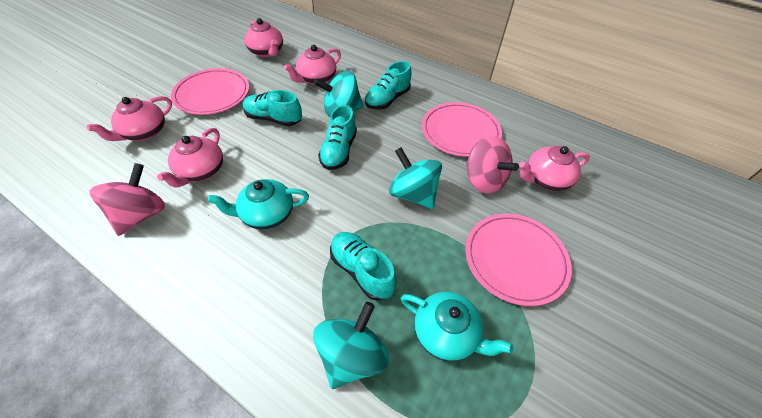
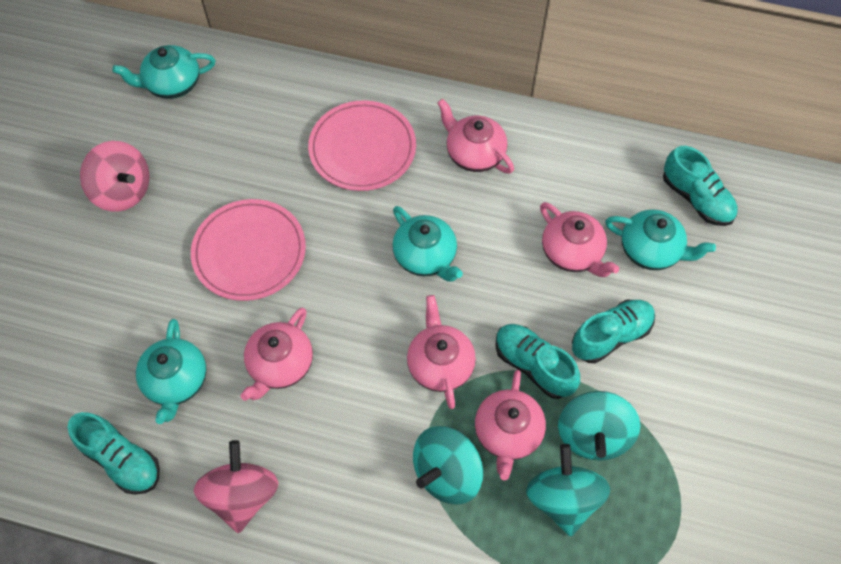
pink plate: [171,68,249,115] [422,102,502,157] [465,214,572,306] = 3 -> [191,199,306,301] [308,100,416,191] = 2
turquoise teapot: [208,179,309,229] [401,292,513,361] = 2 -> [113,45,216,99] [136,319,207,424] [392,206,463,282] [605,209,716,270] = 4

